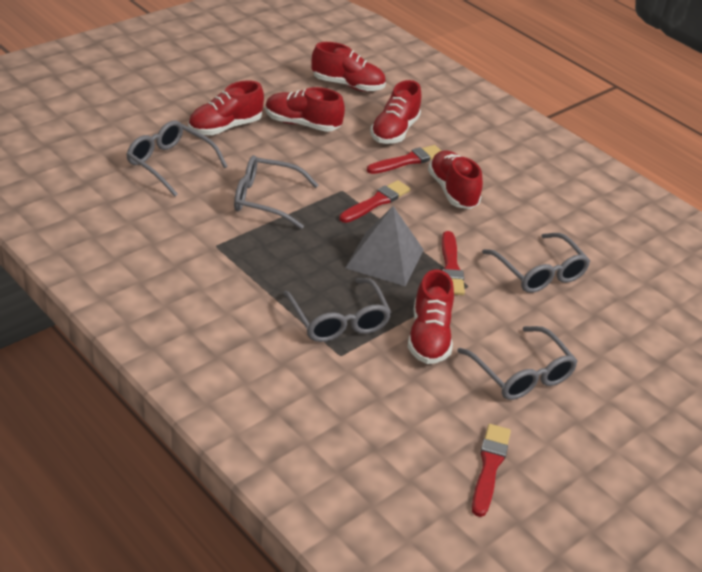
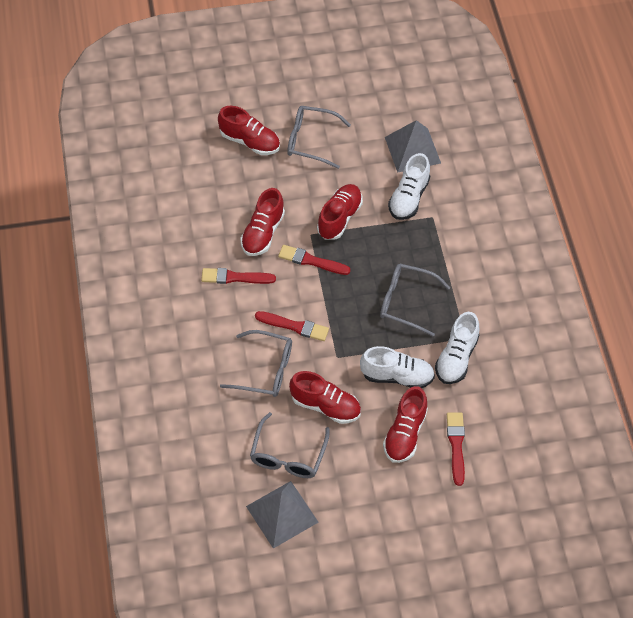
grey glasses: [126,121,228,197] [234,155,319,229] [283,278,392,342] [457,326,578,400] [482,233,590,293] = 5 -> [220,330,292,397] [250,412,330,478] [287,106,351,169] [380,264,451,337] = 4
grey pyramid: [345,206,424,287] = 1 -> [246,481,318,549] [385,120,441,173] = 2
red shoe: [188,80,264,135] [265,87,345,132] [312,42,386,92] [370,80,421,144] [408,269,454,364] [428,150,483,209] = 6 -> [218,106,280,155] [240,188,285,256] [289,371,361,424] [317,184,363,240] [383,386,428,463] = 5
white shoe: none = 0 -> [360,346,435,388] [388,153,430,220] [435,312,480,384] = 3

